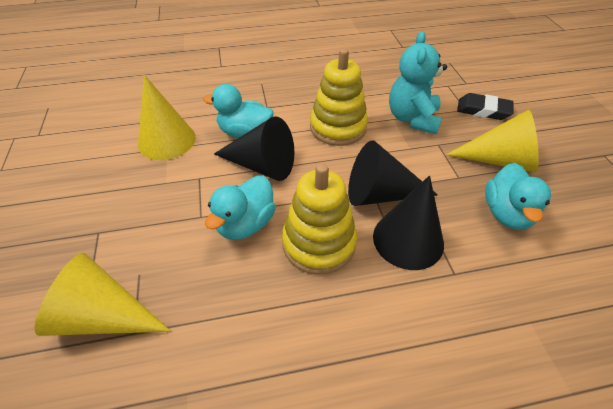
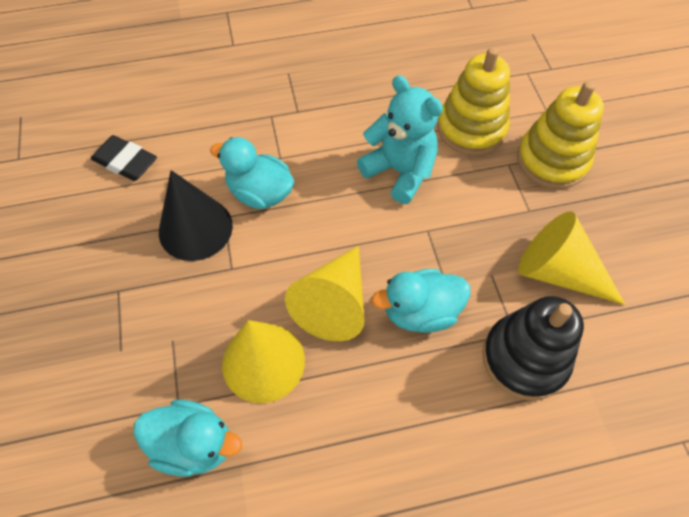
black cone: [214,116,294,181] [348,140,438,206] [373,175,444,270] = 3 -> [159,170,233,261] = 1
black stacking toy: none = 0 -> [482,296,584,401] = 1

